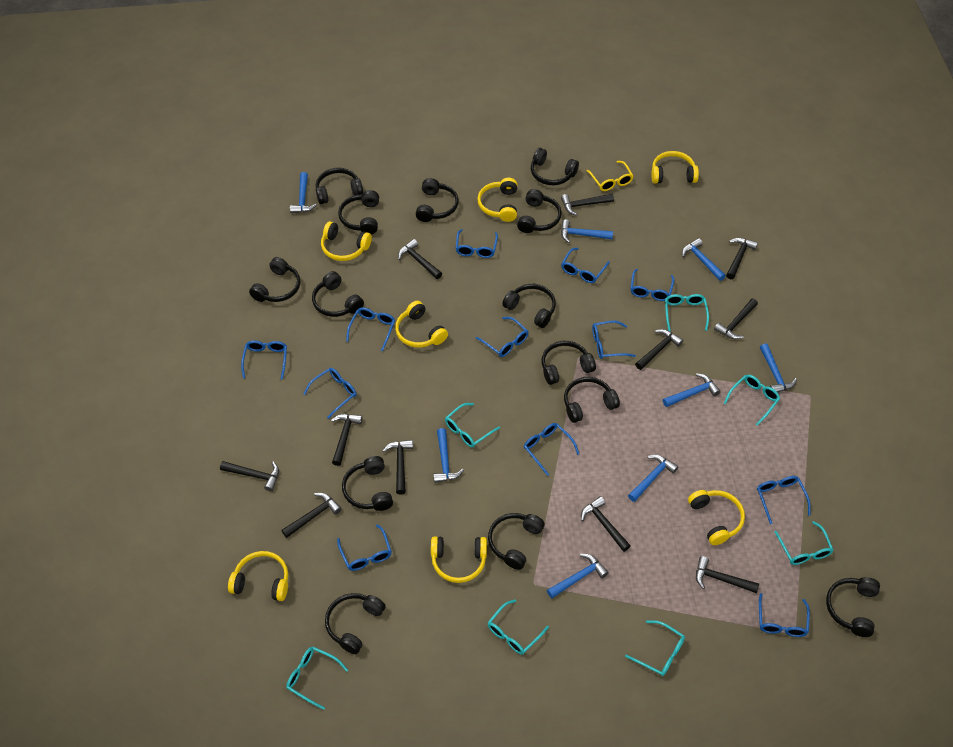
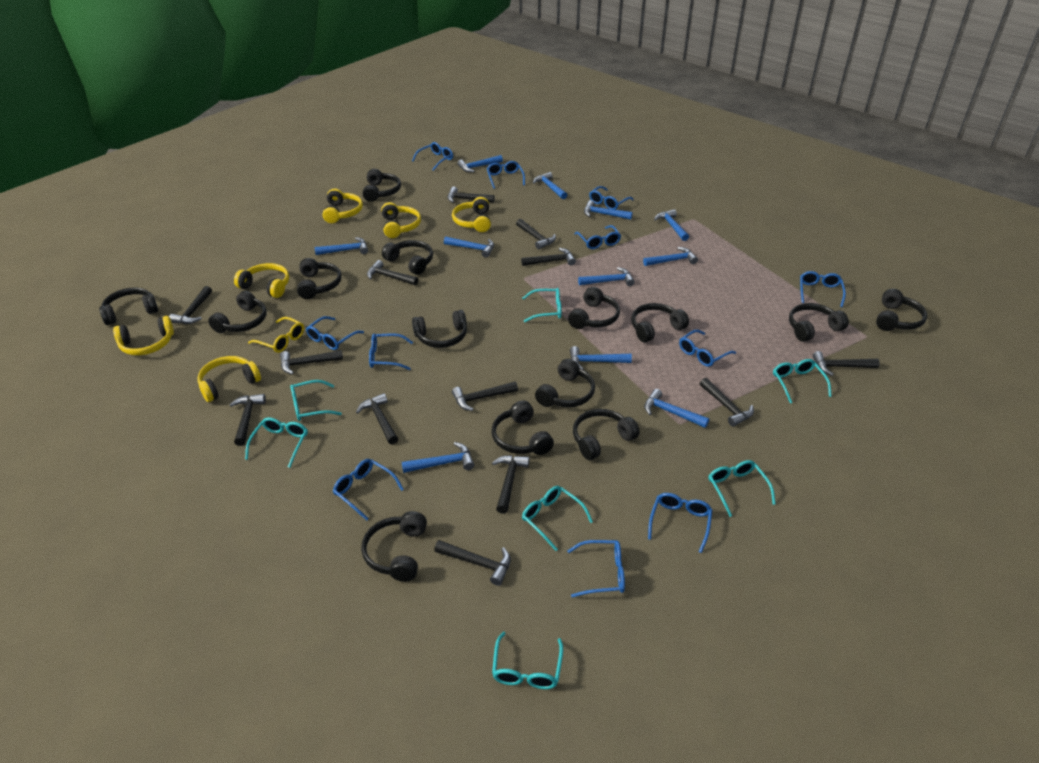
black hammer: [220,461,279,492] [281,493,342,538] [331,414,363,466] [382,440,413,494] [398,239,442,279] [561,194,614,216] [581,496,631,552] [635,329,683,370] [696,556,759,593] [714,299,758,339] [726,238,758,279] = 11 -> [169,286,212,324] [229,394,266,446] [280,350,343,374] [356,393,398,444] [367,260,418,285] [434,540,511,586] [447,187,495,203] [452,382,518,411] [492,455,530,514] [516,219,556,249] [521,248,576,266] [700,378,754,427] [813,351,880,376] = 13
blue glasses: [241,340,287,380] [303,368,356,419] [337,524,392,571] [346,308,395,352] [456,229,498,258] [476,317,529,357] [524,423,579,476] [561,248,610,283] [592,321,636,359] [630,269,674,301] [757,476,811,525] [759,593,810,637] = 12 -> [306,316,364,350] [333,459,404,521] [369,333,413,370] [412,142,453,171] [487,161,525,189] [567,540,625,597] [574,225,621,249] [589,186,634,210] [648,493,712,553] [679,330,736,367] [800,271,846,307] = 11
blue hammer: [290,172,317,213] [433,428,464,483] [547,554,609,598] [561,219,613,243] [628,455,678,502] [663,373,721,407] [682,238,726,281] [760,344,797,392] = 8 -> [314,237,368,255] [402,442,474,473] [444,236,494,258] [457,155,503,172] [533,172,567,199] [570,346,632,370] [578,267,635,286] [584,200,632,220] [643,247,698,266] [644,389,709,428] [654,209,689,241] = 11
yellow headphones: [228,551,288,601] [321,221,372,261] [395,301,448,348] [431,536,487,583] [477,178,517,222] [651,151,699,184] [688,490,745,545] = 7 -> [113,316,174,355] [197,356,261,402] [234,263,289,298] [322,188,363,223] [381,202,421,238] [452,197,491,232] = 6

